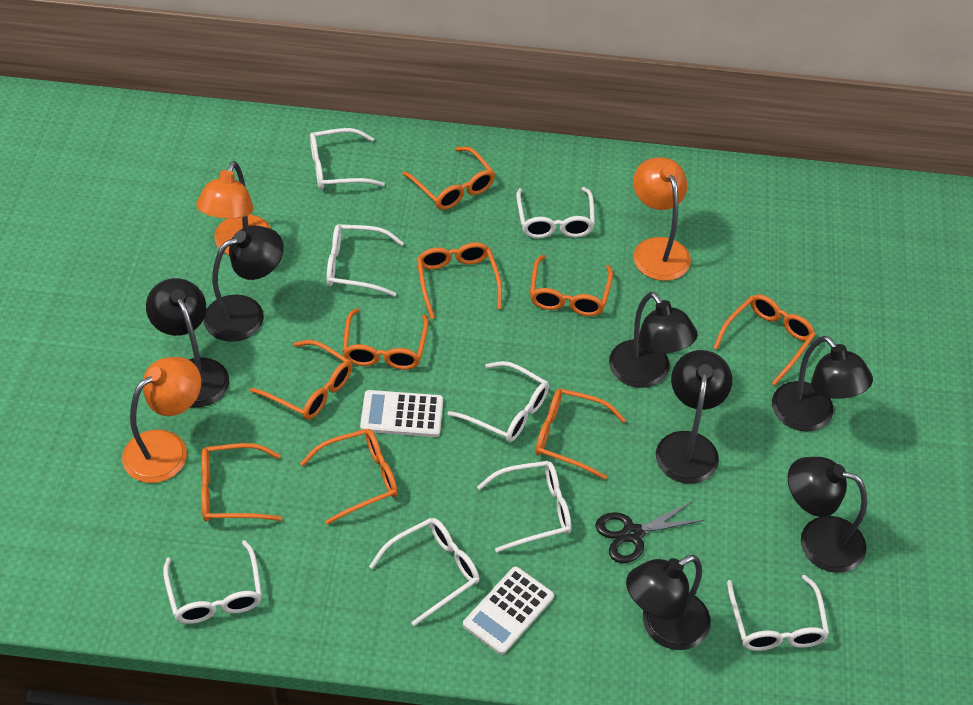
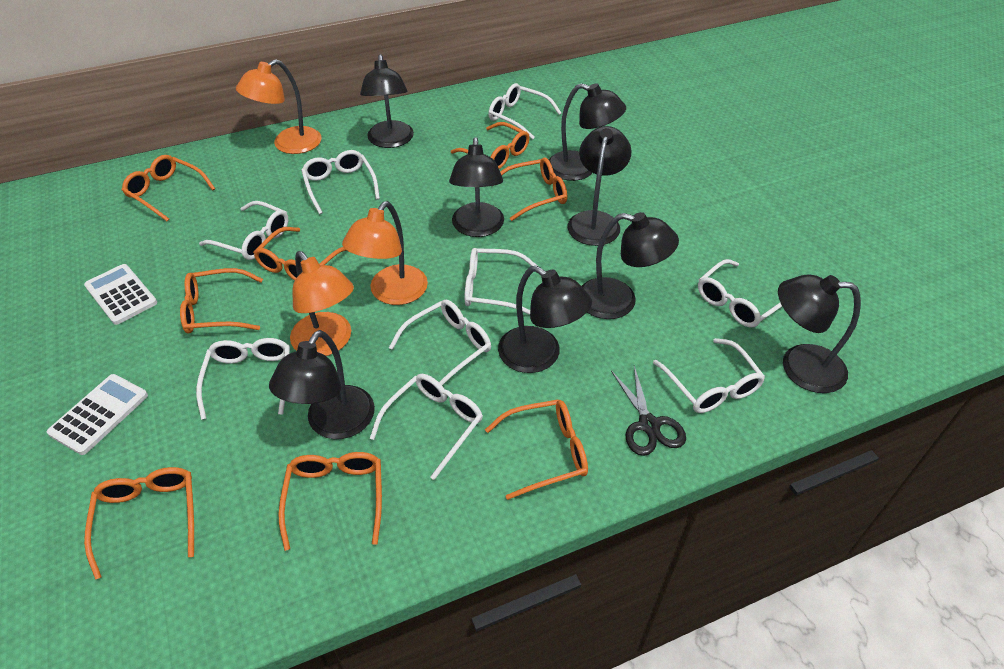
black lamp: [146,278,229,407] [203,226,284,342] [609,292,698,388] [626,555,711,650] [656,350,732,484] [772,336,873,431] [788,457,867,573] = 7 -> [269,330,375,439] [360,54,414,148] [449,137,504,237] [498,266,592,373] [548,83,626,181] [567,126,632,246] [582,212,679,319] [778,275,861,393] = 8
orange glasses: [201,443,282,522] [250,340,352,420] [300,429,398,525] [342,308,428,370] [403,146,495,210] [417,242,502,319] [530,255,613,316] [535,389,626,480] [713,294,816,385] = 9 -> [84,467,194,580] [122,155,215,221] [180,268,263,334] [253,227,347,281] [278,452,382,551] [451,122,530,169] [485,399,588,500] [500,157,567,221] = 8
white glasses: [163,540,262,624] [310,128,385,190] [326,224,404,296] [369,518,479,626] [448,361,549,442] [477,461,572,553] [516,187,595,238] [727,575,829,651] = 8 -> [196,338,290,420] [199,201,288,260] [301,150,380,214] [370,374,483,480] [389,299,491,385] [465,248,538,315] [488,83,561,140] [653,338,765,413] [698,259,782,327] = 9

